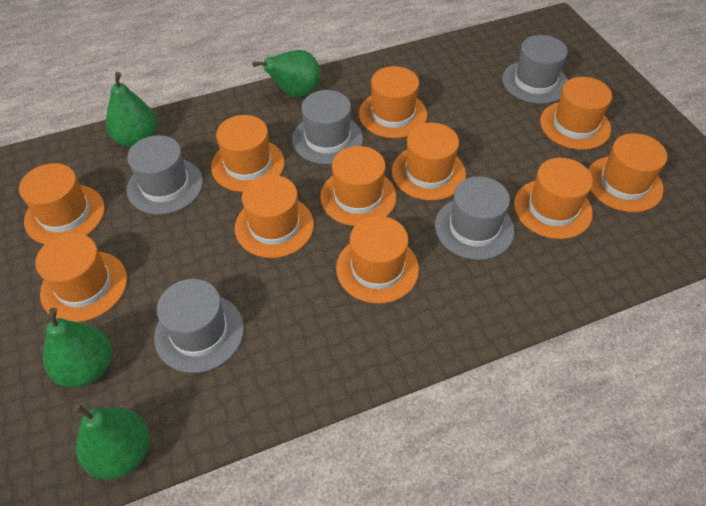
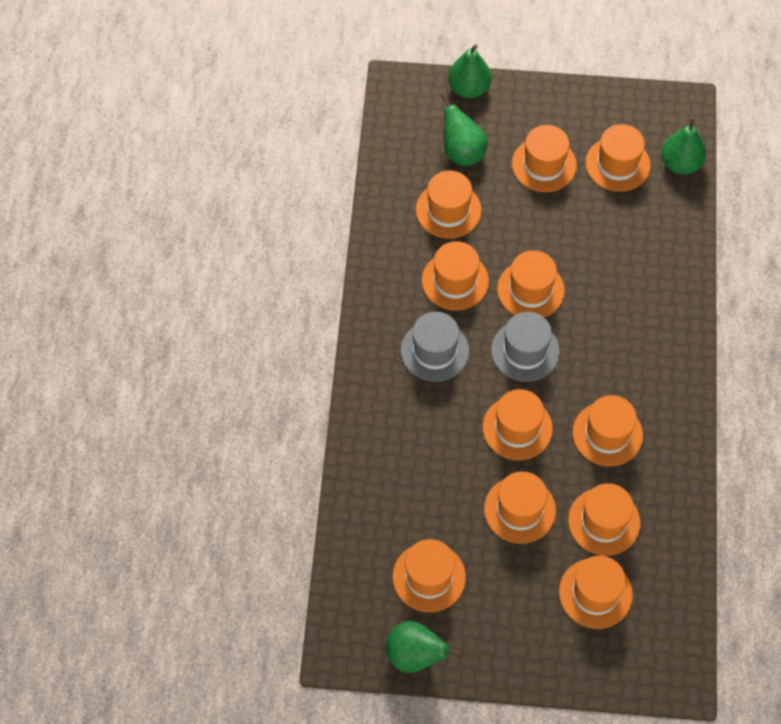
grey hat: [127,135,203,215] [154,279,244,373] [292,90,363,165] [435,176,515,260] [502,35,568,104] = 5 -> [401,312,469,382] [491,312,560,382] = 2

